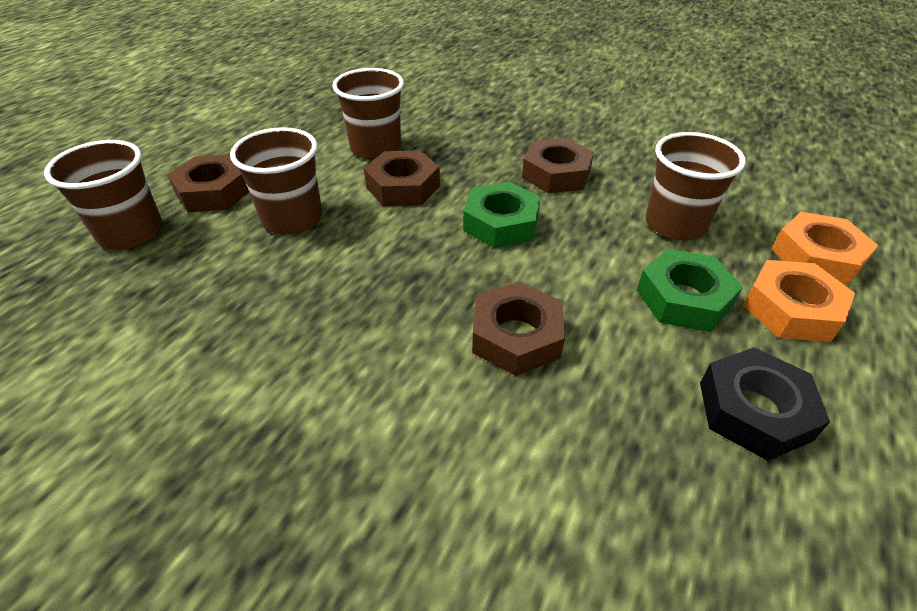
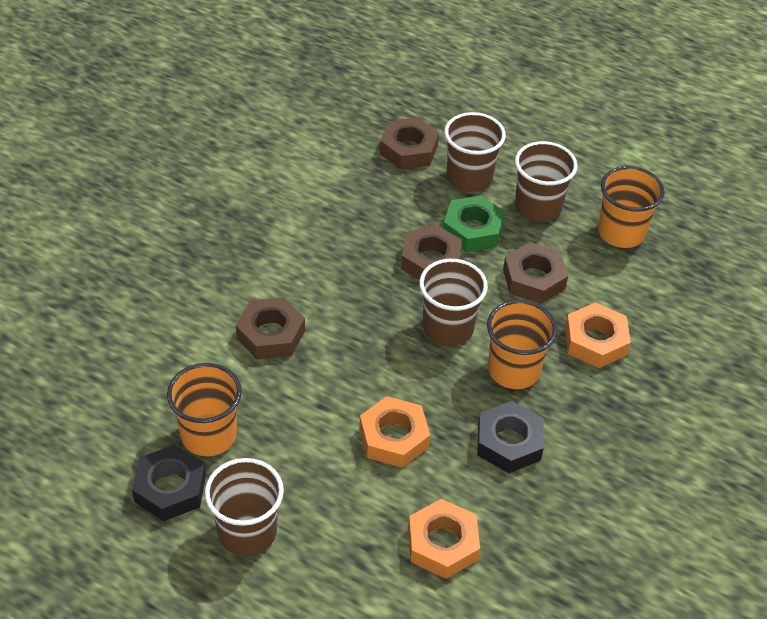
black nut: [700,347,830,461] = 1 -> [132,445,206,521] [477,401,544,473] = 2
green nut: [463,182,541,248] [637,249,743,332] = 2 -> [443,195,505,252] = 1
orange cup: none = 0 -> [167,363,242,456] [487,300,557,389] [598,166,665,248] = 3
orange nut: [743,260,855,342] [772,212,879,286] = 2 -> [359,396,430,468] [408,499,480,579] [565,302,631,368] = 3

